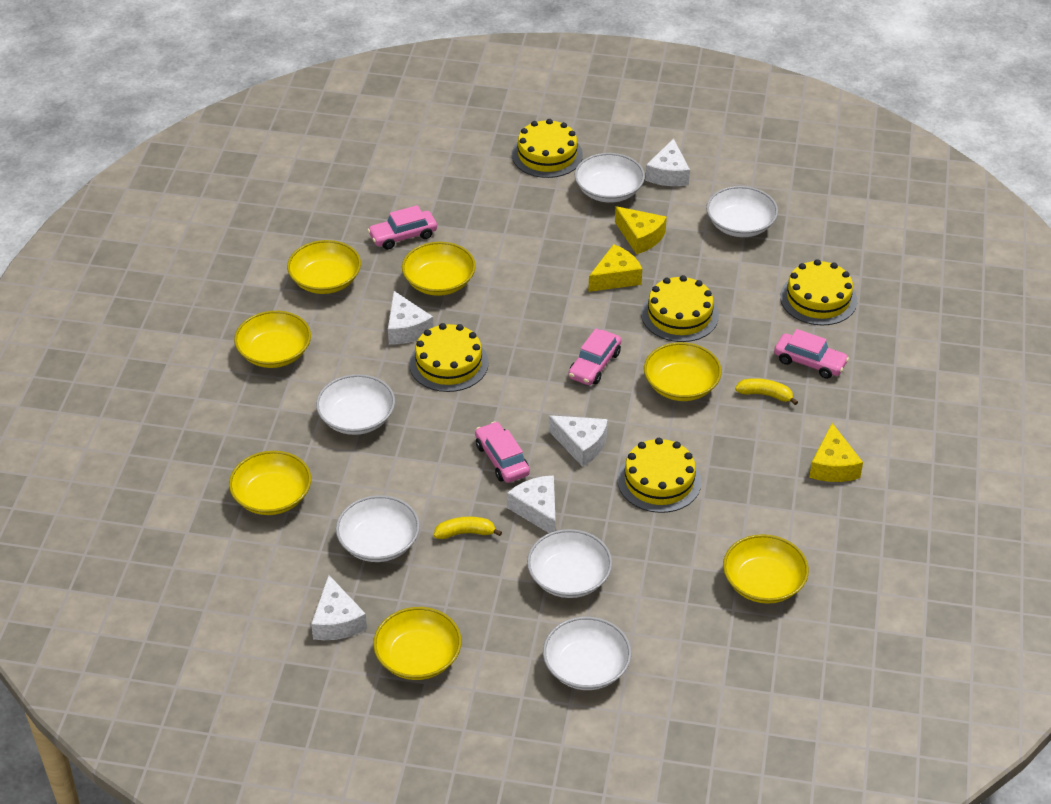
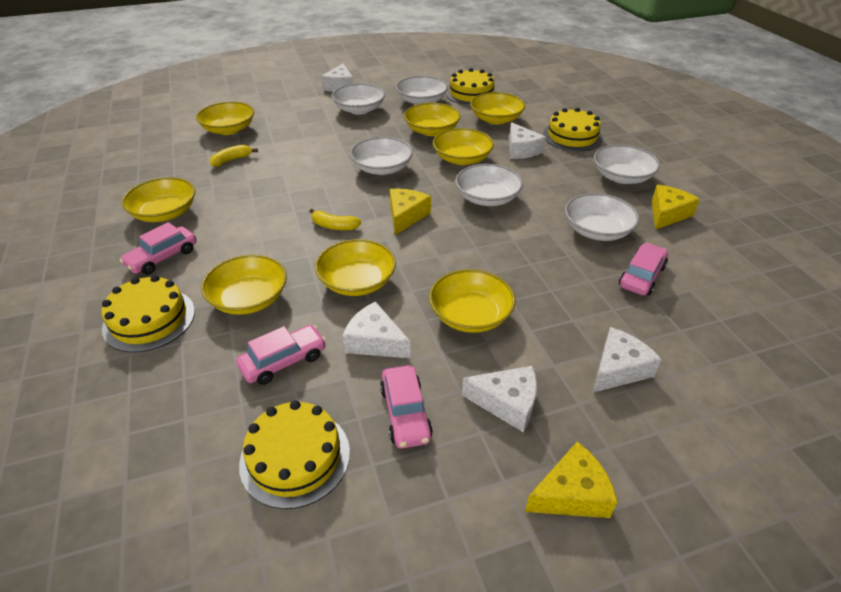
yellow bowl: [229,451,311,515] [234,311,311,368] [287,240,361,294] [373,607,461,680] [402,242,476,296] [644,342,722,401] [723,534,809,604] = 7 -> [122,177,195,222] [196,101,254,135] [201,255,287,315] [315,239,396,296] [404,103,461,136] [429,269,515,333] [433,128,494,165] [470,92,526,124] = 8
yellow cake: [409,323,489,392] [512,119,583,178] [617,438,702,513] [641,275,719,342] [780,259,857,326] = 5 -> [101,275,195,353] [239,400,350,509] [445,68,497,105] [543,108,603,151] = 4

